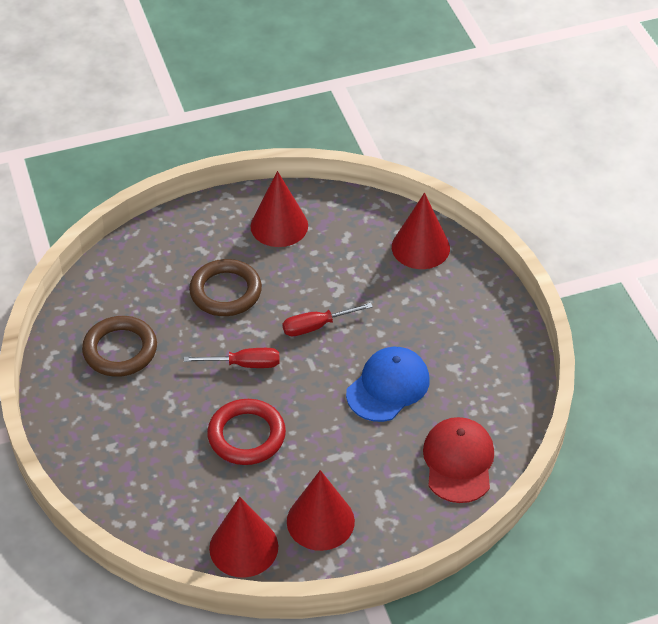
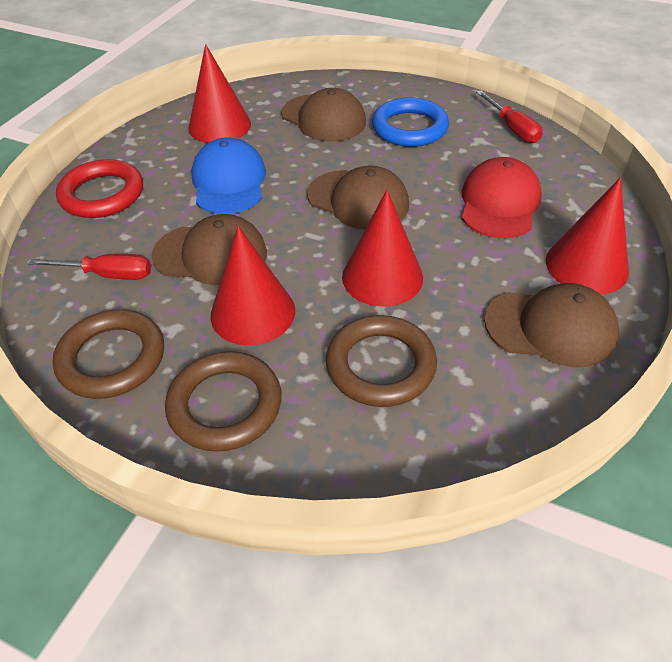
blue ring: none = 0 -> [372,97,449,147] = 1
brown cap: none = 0 -> [151,214,267,285] [281,88,366,142] [307,165,409,230] [484,283,619,367] = 4
brown ring: [82,316,157,377] [189,259,262,316] = 2 -> [52,309,164,399] [165,351,282,452] [326,315,437,407] = 3

